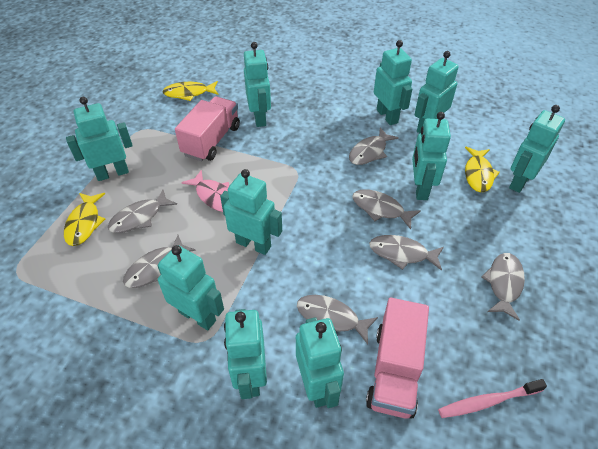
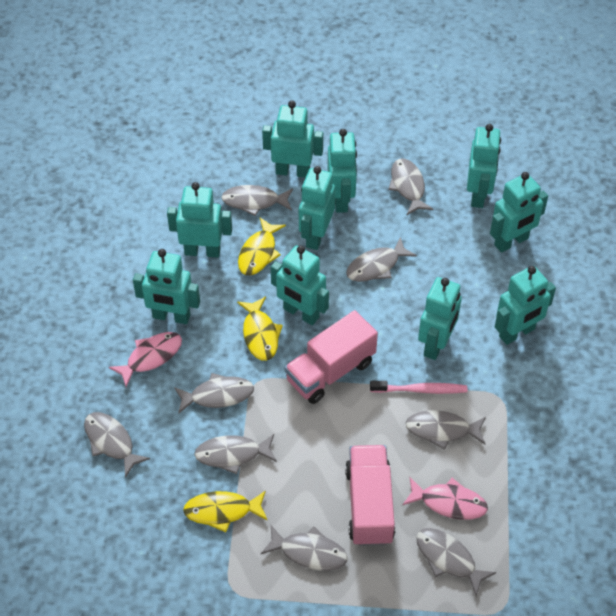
grey fish: [108,190,177,233] [123,235,196,288] [297,295,378,344] [349,128,399,165] [352,189,421,229] [369,235,444,271] [481,253,525,321] = 7 -> [84,412,150,478] [174,373,254,414] [194,434,277,474] [221,185,293,216] [261,525,347,571] [346,237,417,282] [388,159,433,215] [405,410,486,450] [416,528,496,596] = 9
pink fish: [182,170,230,212] = 1 -> [109,332,182,387] [403,477,488,520] = 2

